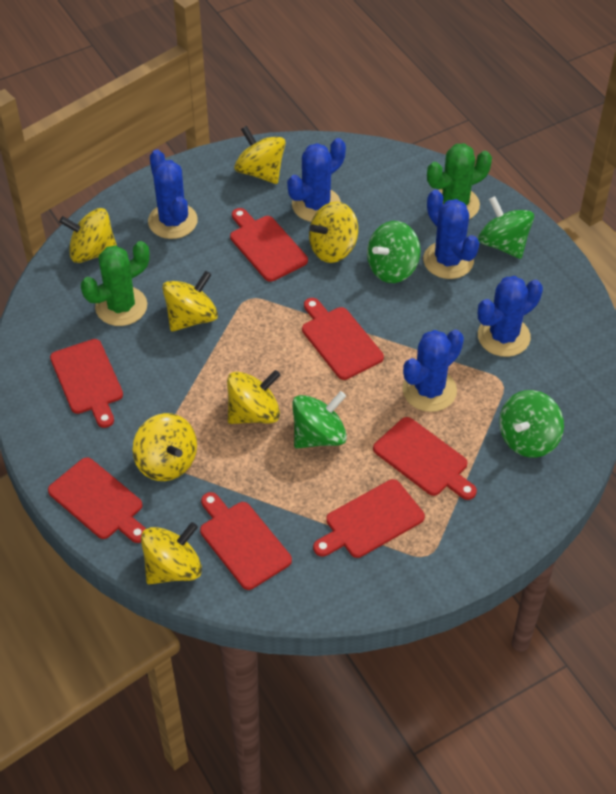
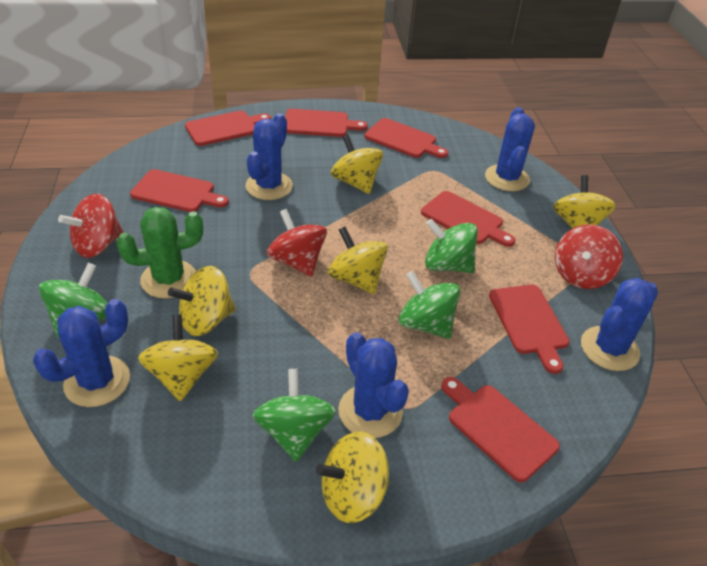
green cactus: [81,241,149,326] [427,143,492,219] = 2 -> [116,207,203,299] = 1
red spinning top: none = 0 -> [58,194,123,258] [267,209,327,277] [555,224,623,289] = 3
yellow spinning top: [59,208,117,263] [132,413,197,481] [141,522,202,585] [162,271,218,332] [227,370,280,424] [234,126,286,184] [309,201,358,263] = 7 -> [138,315,218,401] [168,266,236,336] [316,431,389,523] [328,226,388,294] [331,134,383,194] [553,175,616,229] = 6

